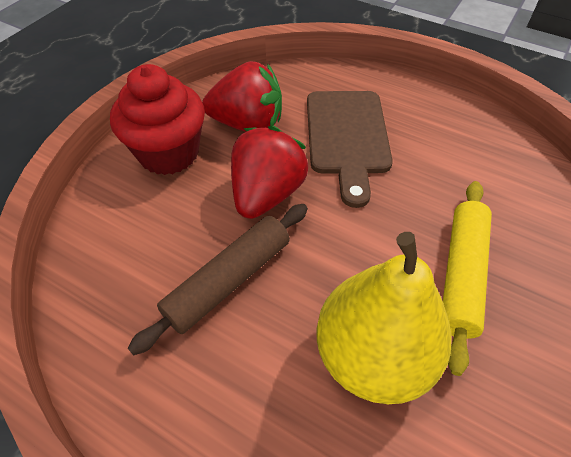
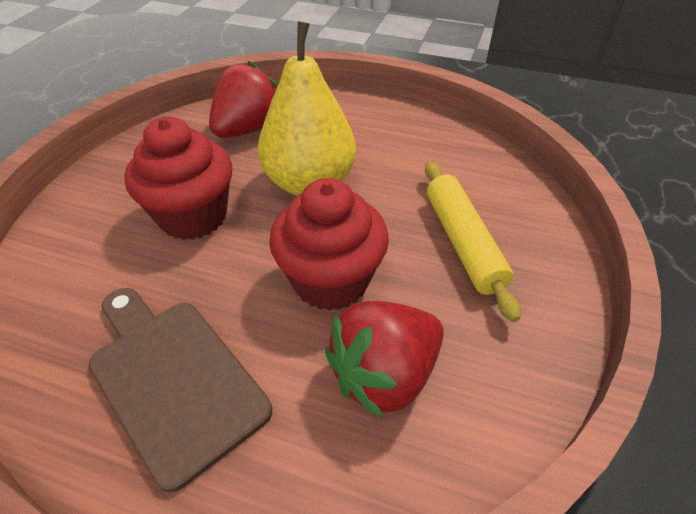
brown rolling pin: [128,204,308,355] = 1 -> none = 0
red cupcake: [110,64,205,175] = 1 -> [124,117,232,240] [269,178,389,311] = 2

